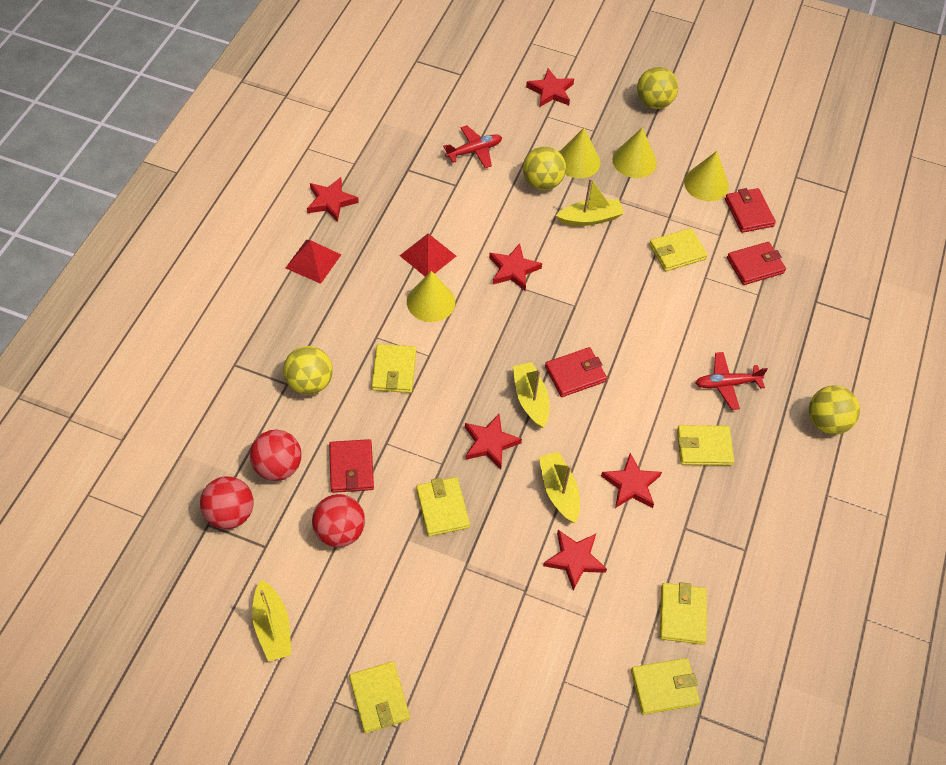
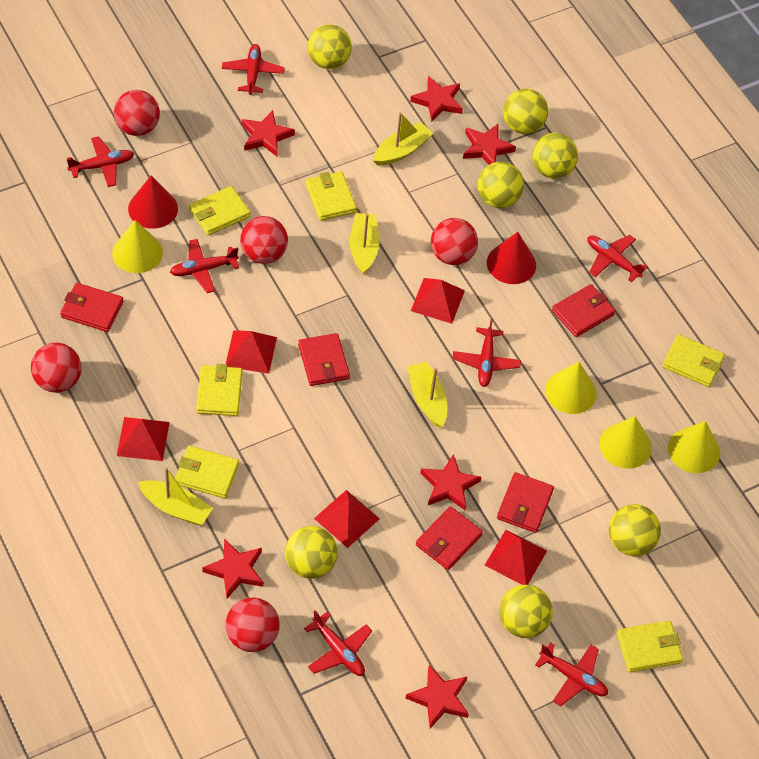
red ball: [200,476,254,529] [250,430,302,481] [312,494,365,547] = 3 -> [31,343,81,393] [114,90,160,136] [226,597,280,652] [240,216,288,264] [431,218,478,265] = 5
red cone: none = 0 -> [128,176,178,229] [487,232,536,284] = 2
red plane: [443,125,502,168] [696,352,768,410] = 2 -> [67,136,134,187] [170,239,239,293] [222,44,285,95] [304,610,372,676] [452,319,521,387] [535,642,608,706] [588,235,648,282] = 7
red pyramid: [286,240,341,284] [400,234,456,276] = 2 -> [117,417,170,461] [226,330,277,374] [314,490,380,548] [411,278,465,324] [485,530,547,585] = 5
red wallet: [329,439,374,493] [545,347,607,397] [725,188,776,233] [727,242,786,285] = 4 -> [60,283,123,332] [298,333,350,386] [416,506,483,570] [497,472,554,533] [552,284,616,337] = 5
yellow ball: [283,346,333,395] [523,146,566,190] [637,67,678,109] [809,386,860,435] = 4 -> [285,526,338,579] [307,24,352,69] [478,162,524,208] [499,585,553,638] [503,89,548,134] [532,133,578,179] [609,504,661,556] = 7
yellow wallet: [349,661,410,733] [371,344,416,393] [416,477,470,536] [631,658,700,714] [649,228,708,271] [660,582,707,645] [677,425,734,466] = 7 -> [175,446,239,498] [189,186,251,236] [196,364,242,416] [306,171,357,221] [617,621,683,672] [663,334,725,387] = 6

